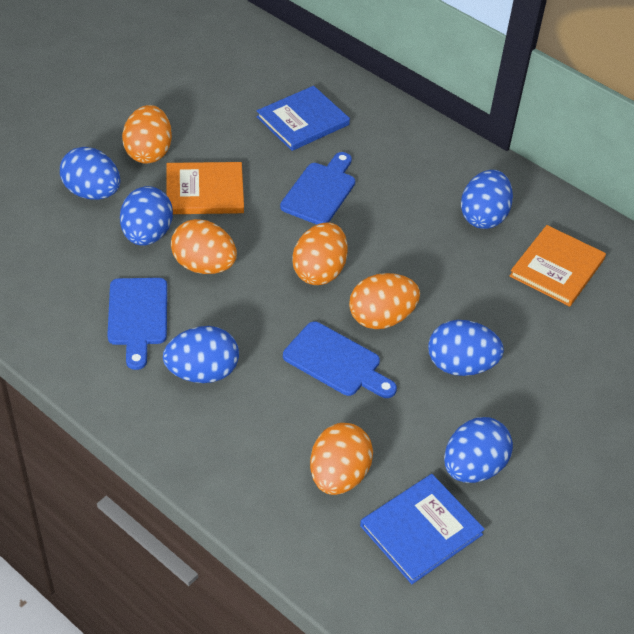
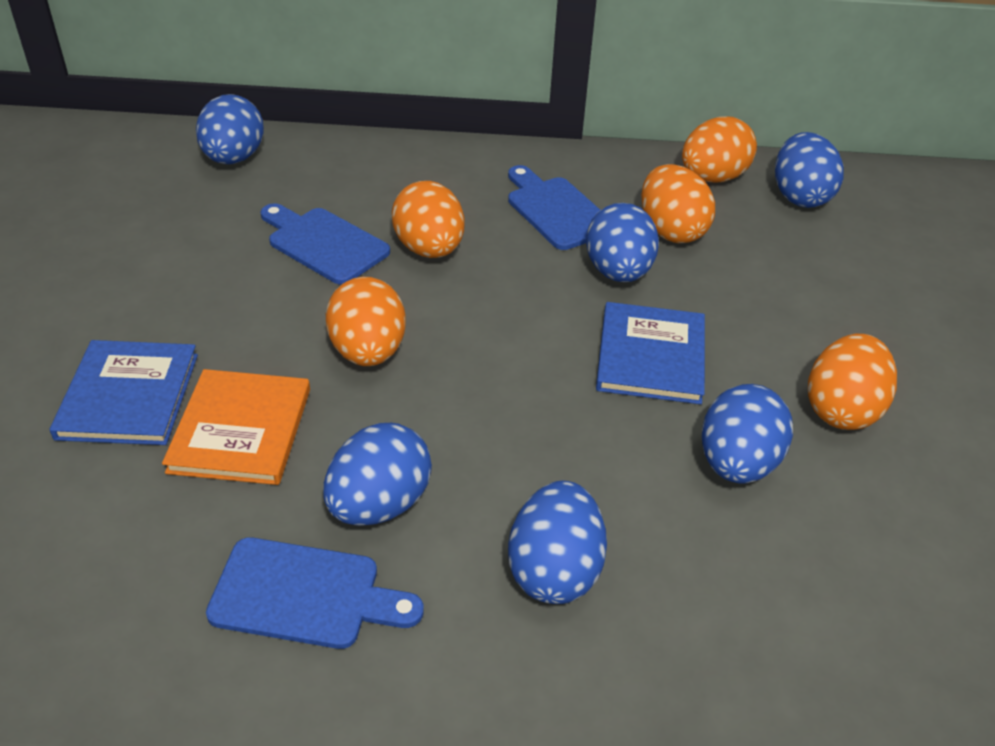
orange book: [166,162,244,214] [510,225,606,307] = 2 -> [162,369,310,485] = 1

